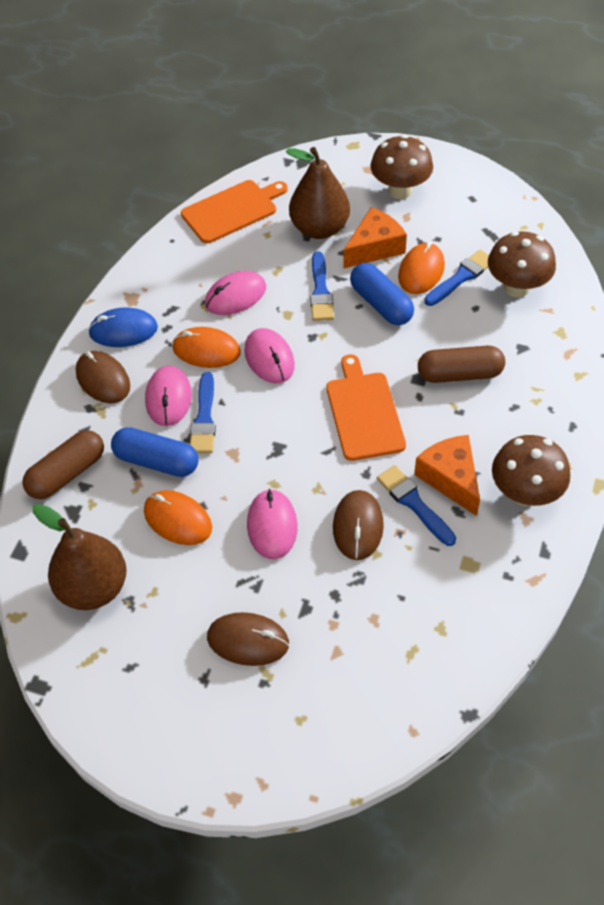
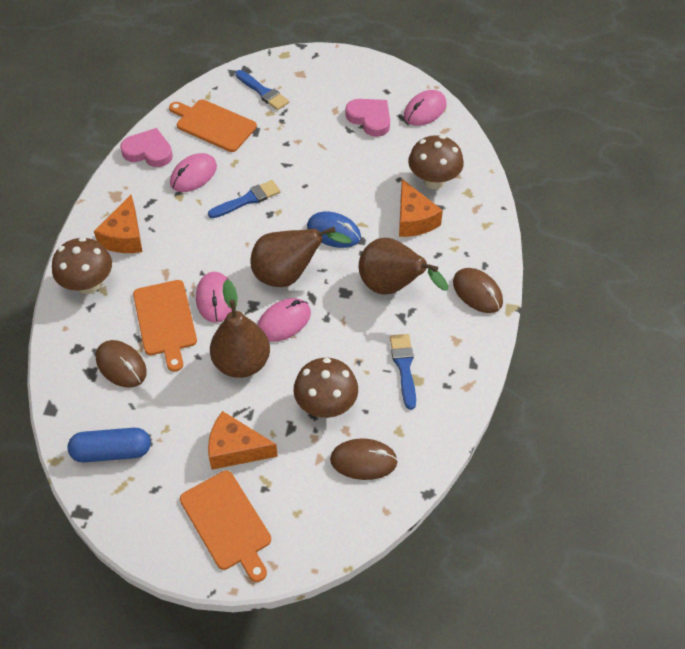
blue brush: [190,372,216,453] [310,251,334,321] [377,465,456,546] [424,250,489,306] = 4 -> [208,180,281,218] [235,70,289,110] [390,334,416,410] = 3
blue capsule: [111,427,198,477] [350,263,414,325] = 2 -> [67,428,151,462] = 1
brown capsule: [22,430,104,499] [418,346,505,383] = 2 -> none = 0
brown pear: [33,504,127,610] [286,147,350,239] = 2 -> [210,280,270,378] [250,227,352,287] [359,238,448,295] = 3
orange cheese: [343,207,407,269] [414,435,480,516] = 2 -> [94,195,143,253] [208,411,278,470] [399,179,443,237] = 3
orange cutting board: [181,180,288,243] [326,354,406,461] = 2 -> [133,280,197,372] [169,100,257,152] [180,470,271,582] = 3
orange mouse: [144,490,212,545] [172,327,241,368] [398,242,445,294] = 3 -> none = 0
pink heart: none = 0 -> [120,128,173,167] [345,99,390,137] = 2

